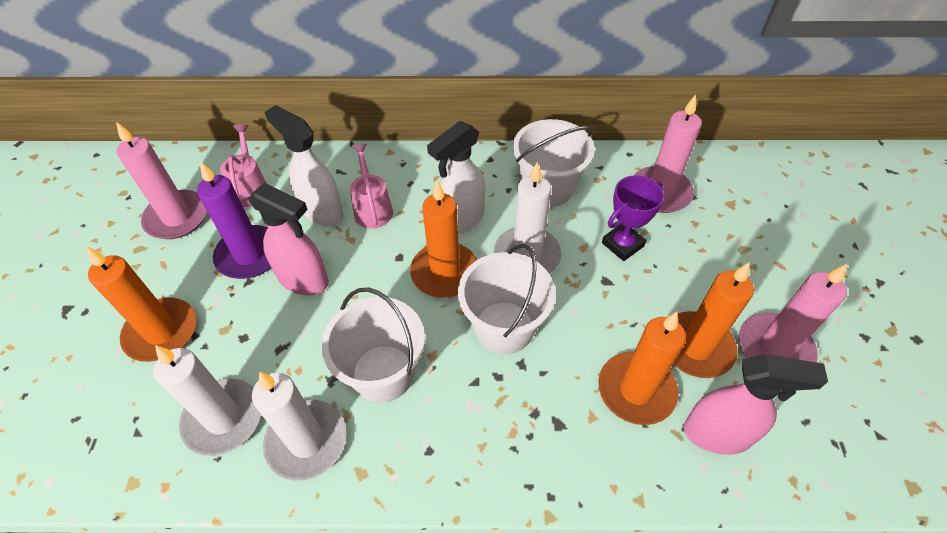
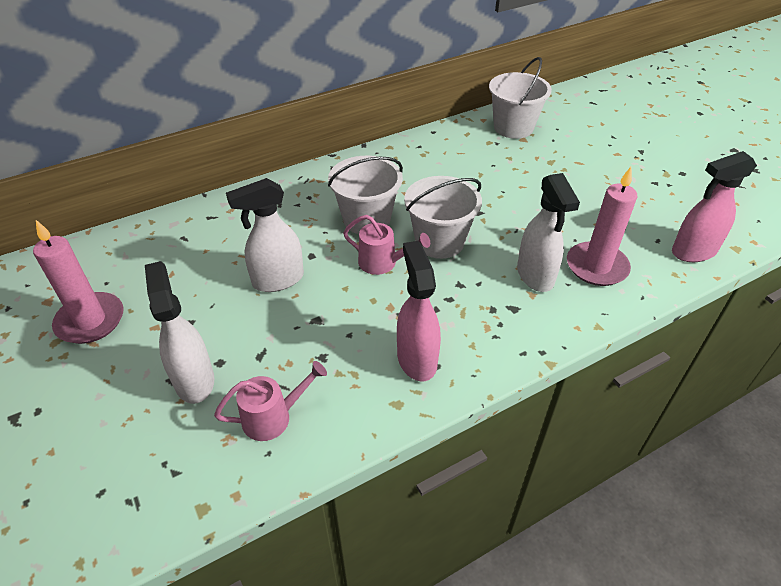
orange candle: [86,246,196,362] [410,180,477,298] [599,312,686,425] [673,263,754,378] = 4 -> none = 0
pink candle: [116,122,207,239] [634,95,702,213] [739,264,847,363] = 3 -> [33,220,124,344] [567,167,637,286] = 2
purple candle: [197,161,271,279] = 1 -> none = 0
purple trophy: [602,175,664,261] = 1 -> none = 0
white candle: [154,345,261,456] [252,372,347,481] [494,162,562,274] = 3 -> none = 0
white spray bottle: [264,105,344,226] [427,121,485,235] = 2 -> [145,261,214,404] [226,178,304,292] [517,173,580,292] = 3

